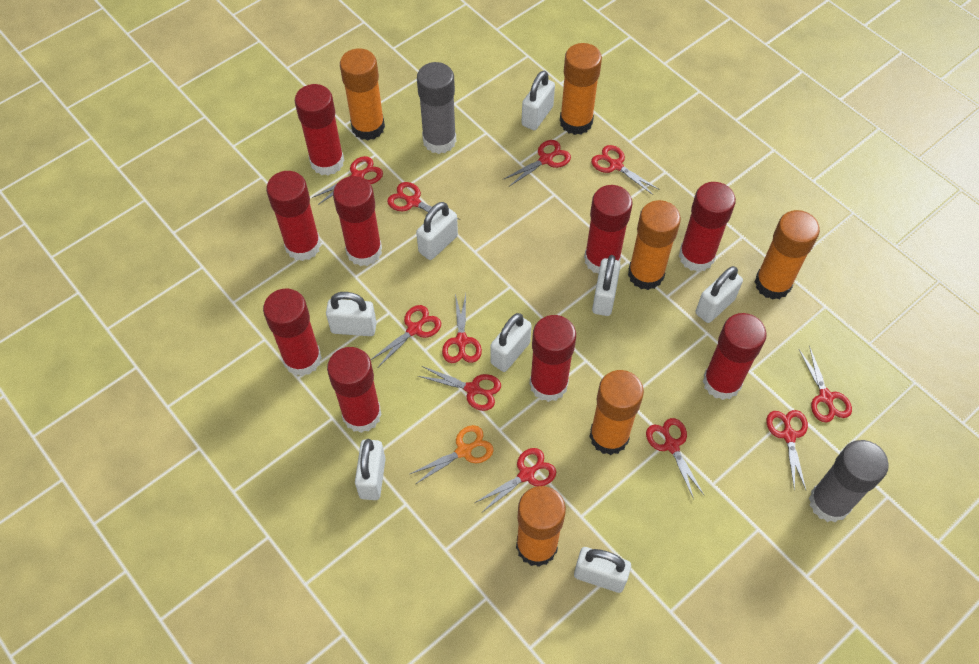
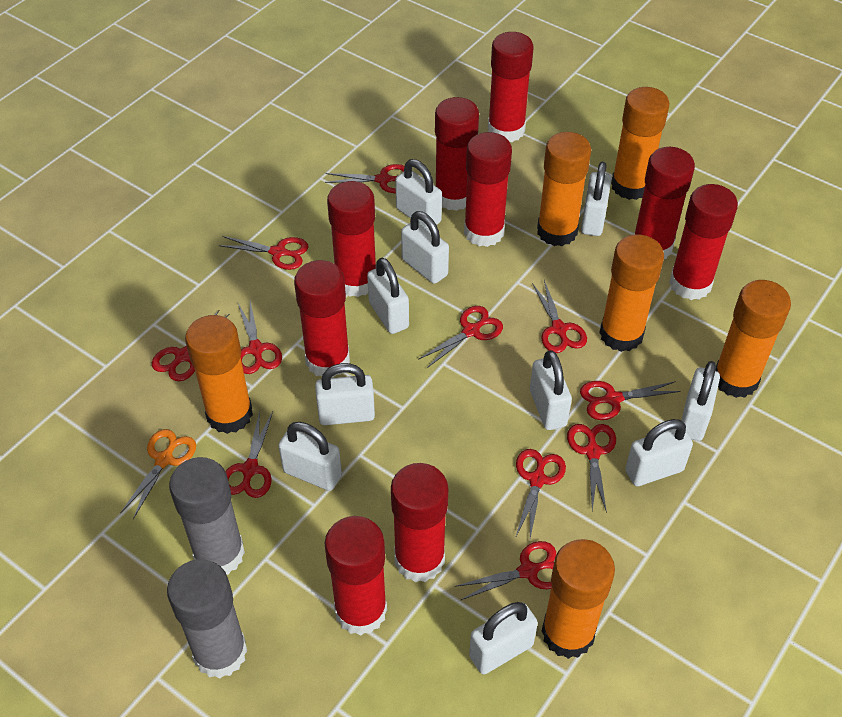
white padlock: [326,292,377,336] [355,439,386,500] [416,202,458,260] [490,313,532,372] [521,71,555,130] [574,547,631,593] [592,255,621,316] [696,266,743,323] = 8 -> [278,422,342,491] [315,363,375,425] [367,258,409,334] [395,159,442,229] [401,211,449,284] [469,602,538,674] [530,350,572,430] [581,162,611,236] [625,419,693,486] [682,361,720,441] = 10

